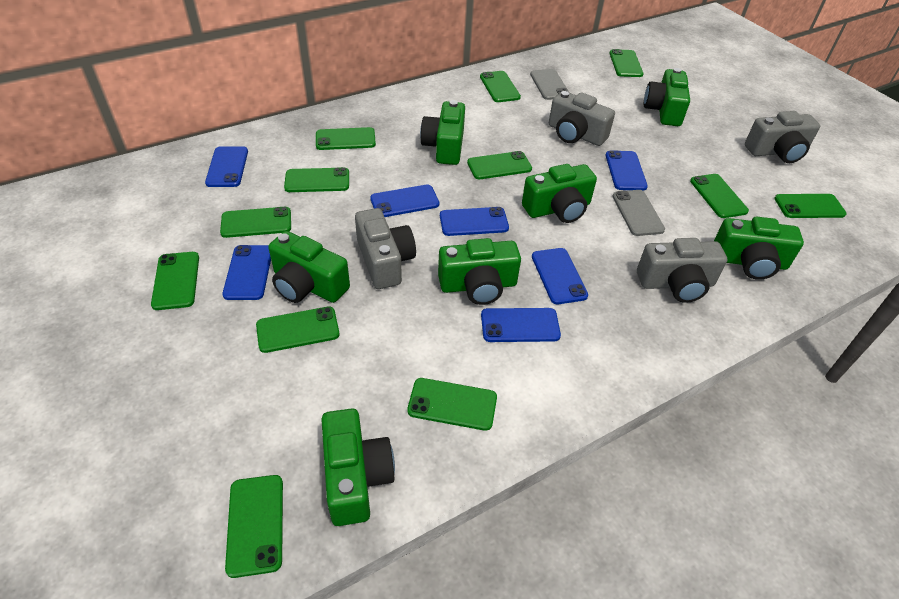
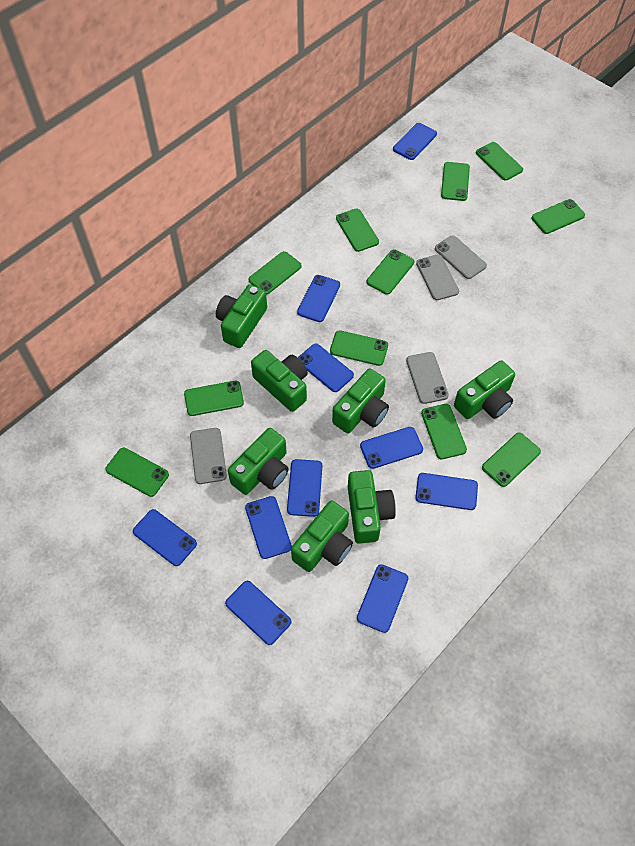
blue phone: [205,146,248,187] [222,245,271,300] [370,184,439,217] [440,207,509,236] [481,308,561,342] [532,248,588,304] [605,150,648,191] = 7 -> [133,509,197,566] [225,581,291,645] [245,496,292,559] [287,459,322,517] [297,275,340,322] [298,344,354,392] [357,564,408,633] [360,427,423,469] [393,123,437,160] [415,473,478,510] = 10
green phone: [151,252,199,310] [220,207,291,238] [225,475,283,578] [256,307,340,353] [284,167,349,192] [316,127,376,150] [407,378,497,431] [467,151,532,179] [480,71,521,102] [609,49,644,77] [690,174,749,218] [774,194,847,218] = 12 -> [105,448,169,497] [184,381,244,416] [248,251,302,295] [330,330,388,366] [336,208,379,252] [367,249,414,295] [421,404,467,459] [441,162,470,201] [476,142,523,180] [482,433,541,487] [532,199,585,234] = 11
grey camera: [355,208,416,289] [549,91,615,146] [637,238,727,303] [745,111,820,163] = 4 -> none = 0
grey phone: [530,69,569,100] [612,190,665,236] = 2 -> [190,428,227,484] [406,352,449,404] [416,254,459,300] [435,235,487,279] = 4

